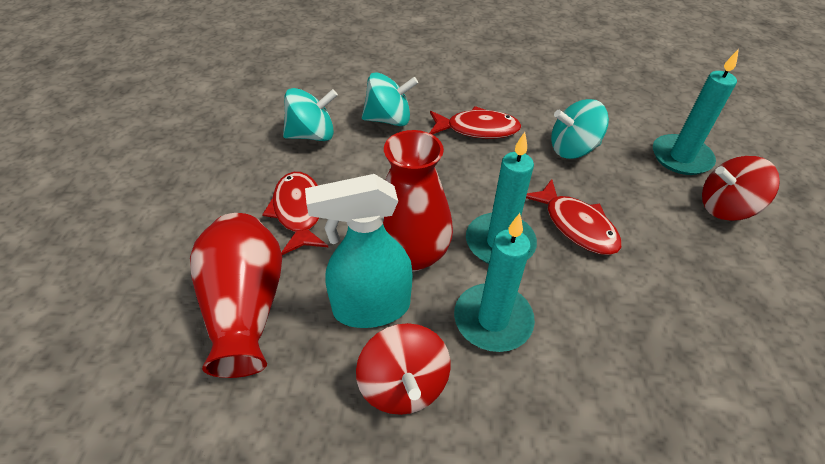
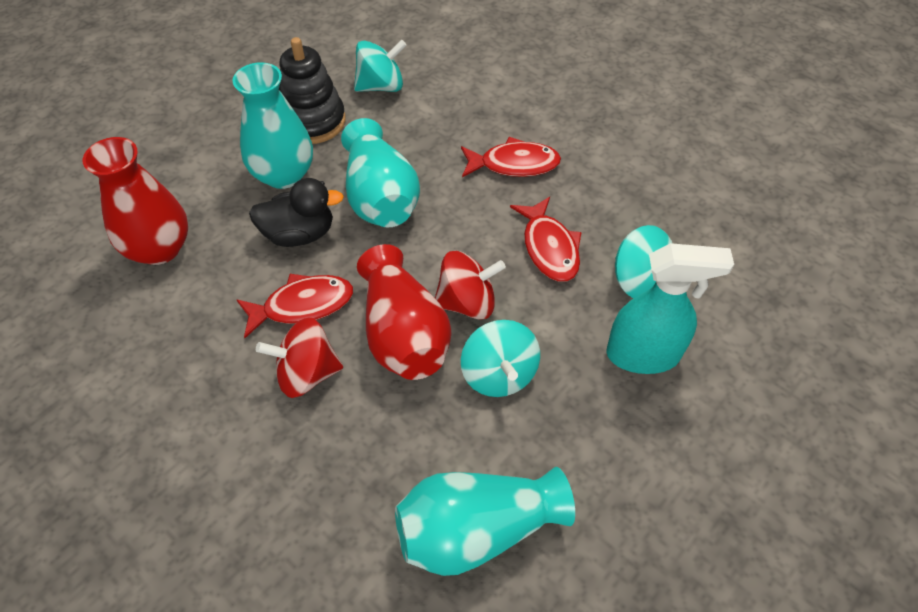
black duck: none = 0 -> [249,178,344,247] = 1
black stacking toy: none = 0 -> [279,37,346,144] = 1
turquoise candle: [454,213,535,352] [466,132,537,264] [653,49,739,175] = 3 -> none = 0
turquoise vase: none = 0 -> [233,62,313,189] [341,118,420,227] [395,467,575,576] = 3

